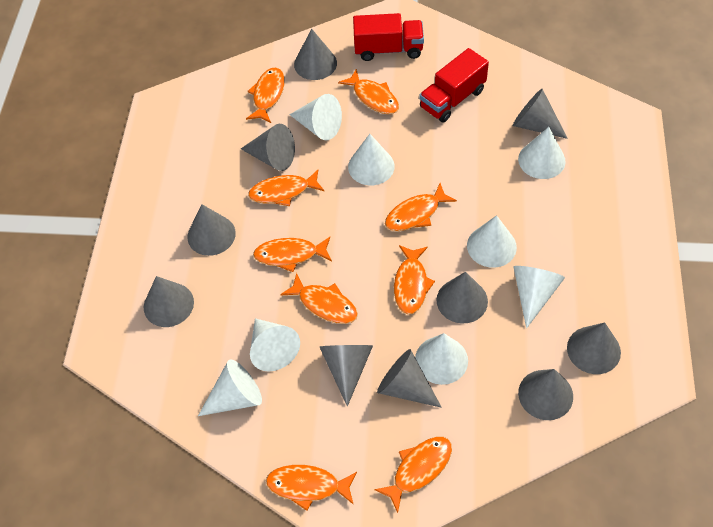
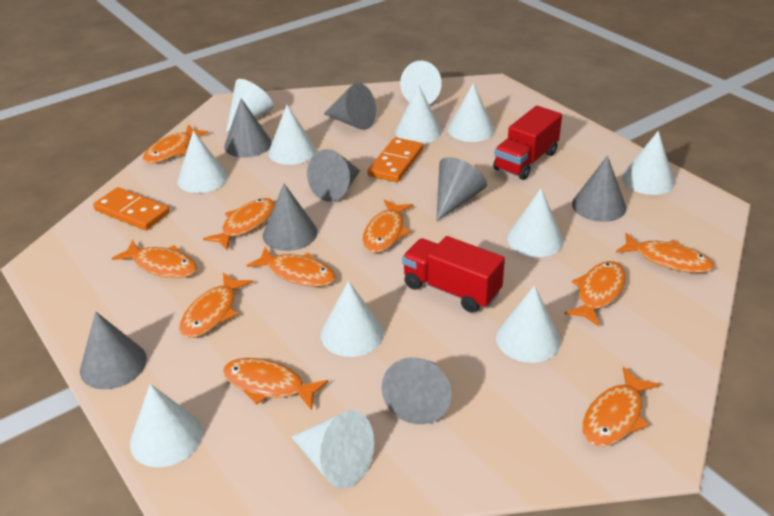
grey cone: [144,276,194,327] [187,204,236,256] [241,124,295,171] [294,29,337,80] [320,345,373,407] [377,349,442,408] [437,272,488,324] [513,89,568,139] [518,369,573,420] [567,322,621,374] = 10 -> [80,312,147,389] [224,98,272,158] [263,184,318,251] [307,149,360,202] [324,83,376,130] [382,357,452,424] [437,157,487,221] [572,155,626,222] = 8
orange domino: none = 0 -> [93,187,170,230] [368,137,423,182] = 2
orange fish: [246,68,285,123] [248,170,324,206] [253,237,332,272] [266,465,357,511] [280,273,358,324] [338,69,399,114] [374,437,452,513] [385,183,457,231] [394,245,435,315] = 9 -> [111,240,197,278] [143,125,208,164] [179,273,253,338] [203,198,275,250] [223,358,329,410] [246,247,336,287] [362,199,413,253] [564,261,626,326] [582,367,660,447] [616,233,714,273] = 10
white cone: [198,360,262,416] [250,318,300,371] [289,94,342,140] [348,134,395,185] [415,333,468,385] [467,215,517,268] [514,266,565,328] [518,127,566,179] = 8 -> [130,384,203,467] [177,131,228,193] [226,79,274,133] [268,105,316,165] [291,410,374,488] [321,281,384,357] [395,85,442,144] [400,61,442,104] [448,83,495,142] [496,285,561,363] [507,189,564,257] [622,131,675,195] = 12

